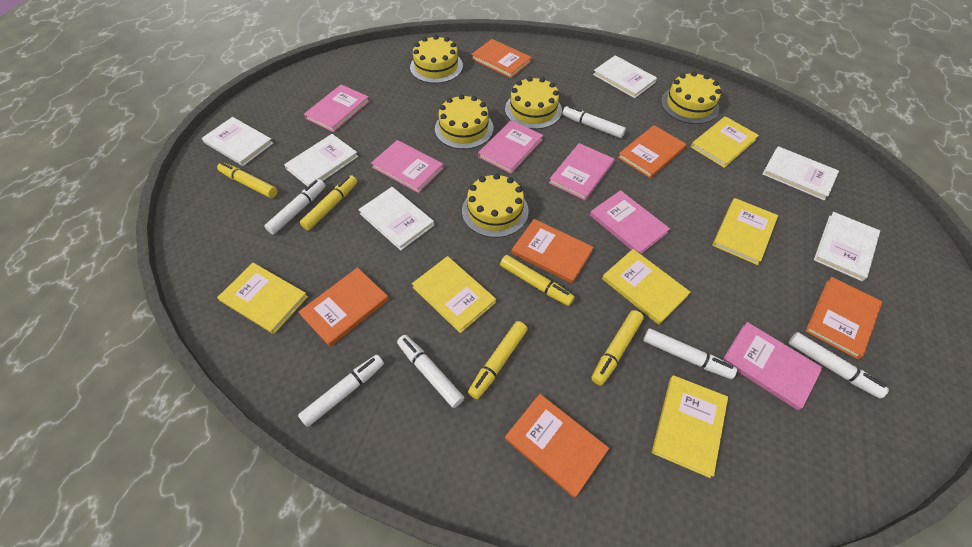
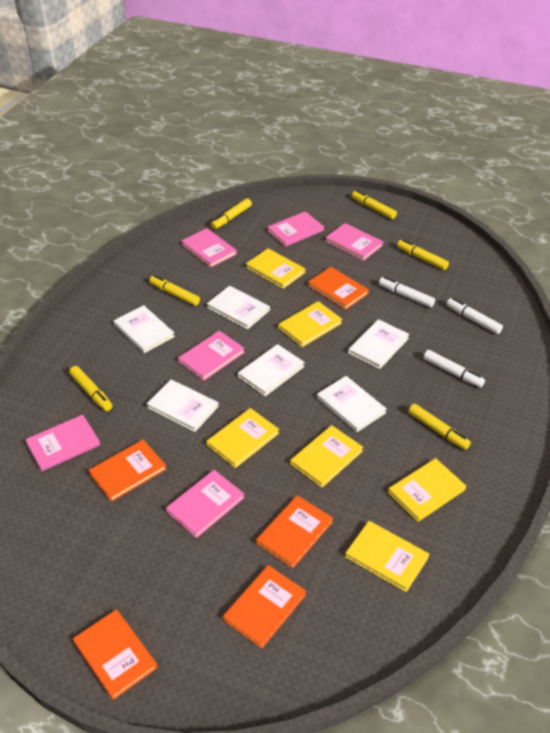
orange book: [299,267,389,347] [471,39,532,78] [505,394,609,498] [512,219,594,284] [618,125,686,178] [805,277,882,359] = 6 -> [73,609,158,700] [89,440,166,502] [223,565,306,649] [256,495,333,568] [308,267,369,310] = 5
white marker: [264,179,326,235] [298,355,384,427] [397,335,464,408] [563,106,626,138] [643,328,737,379] [789,332,889,399] = 6 -> [379,277,435,307] [423,350,485,387] [447,298,503,334] = 3
yellow cake: [410,35,463,83] [435,94,493,149] [462,173,529,238] [505,76,562,129] [661,72,721,124] = 5 -> none = 0
yellow marker: [217,162,277,198] [300,175,357,231] [468,321,528,399] [500,255,575,306] [591,310,644,386] = 5 -> [69,366,112,411] [149,275,200,306] [211,198,252,229] [352,190,397,219] [397,239,449,270] [408,404,471,450] = 6

